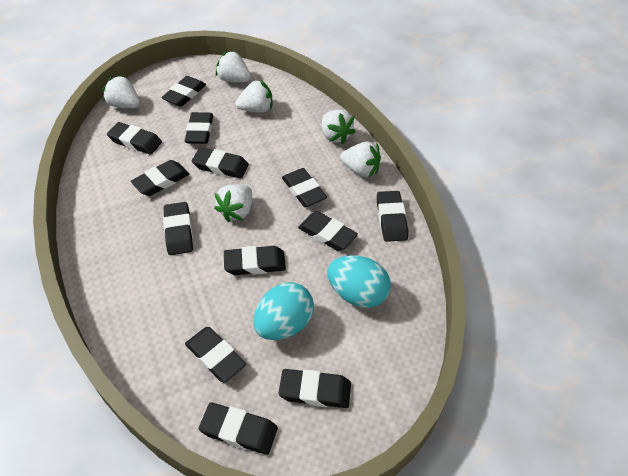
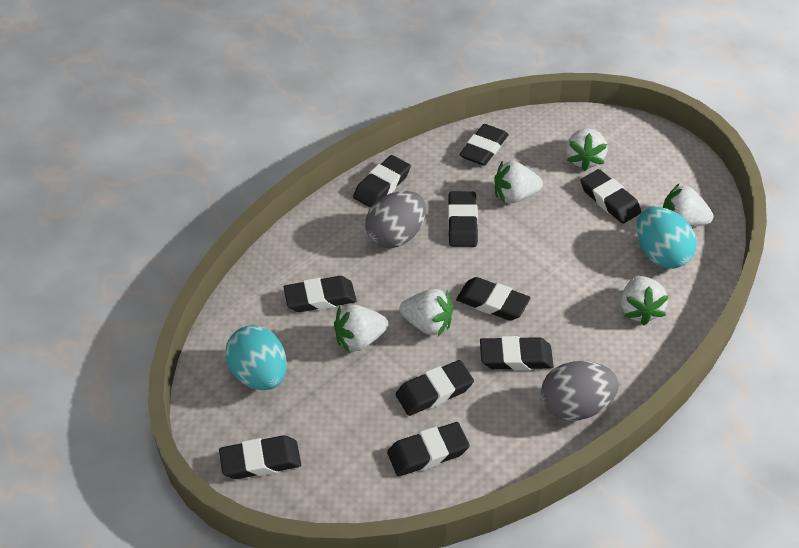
black eraser: [107,122,162,155] [131,160,189,196] [161,76,206,107] [163,202,193,255] [185,112,213,144] [185,327,246,383] [192,147,249,178] [199,402,278,455] [224,246,286,275] [279,369,351,408] [282,168,327,207] [298,211,358,251] [377,191,408,242] = 13 -> [219,435,301,479] [284,276,357,312] [353,155,411,208] [387,422,470,476] [396,360,474,416] [448,191,478,247] [456,277,531,321] [459,124,509,166] [480,336,554,370] [581,169,641,224] = 10
grey egg: none = 0 -> [365,191,426,248] [541,361,619,421] = 2

